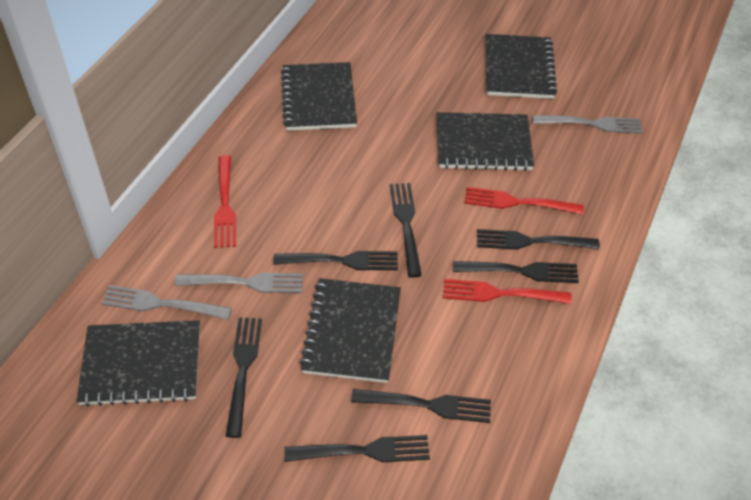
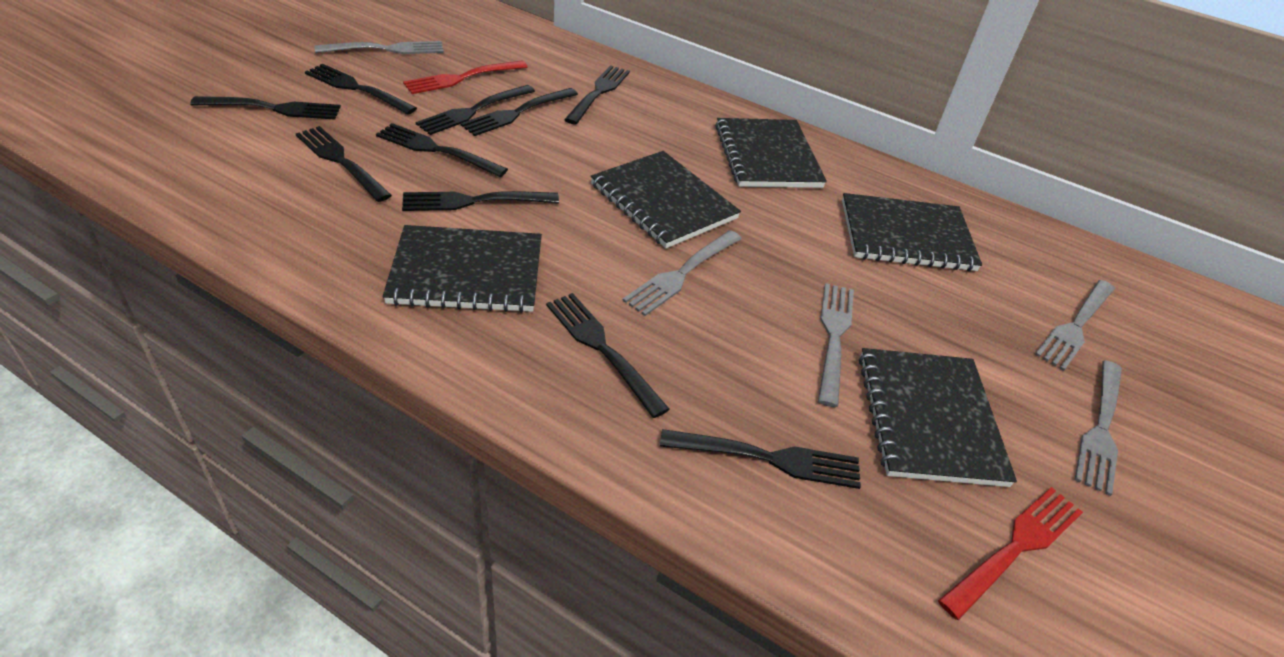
black fork: [226,318,262,438] [273,251,398,270] [284,435,430,462] [351,389,491,423] [390,183,422,277] [453,261,579,283] [477,229,600,250] = 7 -> [190,96,341,120] [296,126,392,202] [305,64,417,115] [376,123,508,177] [402,191,559,211] [416,85,535,135] [460,88,578,136] [546,293,670,418] [564,65,630,125] [660,429,861,489] = 10
grey fork: [101,285,232,320] [175,273,303,293] [532,115,643,134] = 3 -> [315,41,444,54] [623,230,742,316] [818,283,854,407] [1035,280,1115,371] [1075,360,1122,496] = 5
red fork: [214,155,236,248] [443,279,572,304] [465,187,584,215] = 3 -> [403,61,527,94] [938,487,1083,620] = 2

